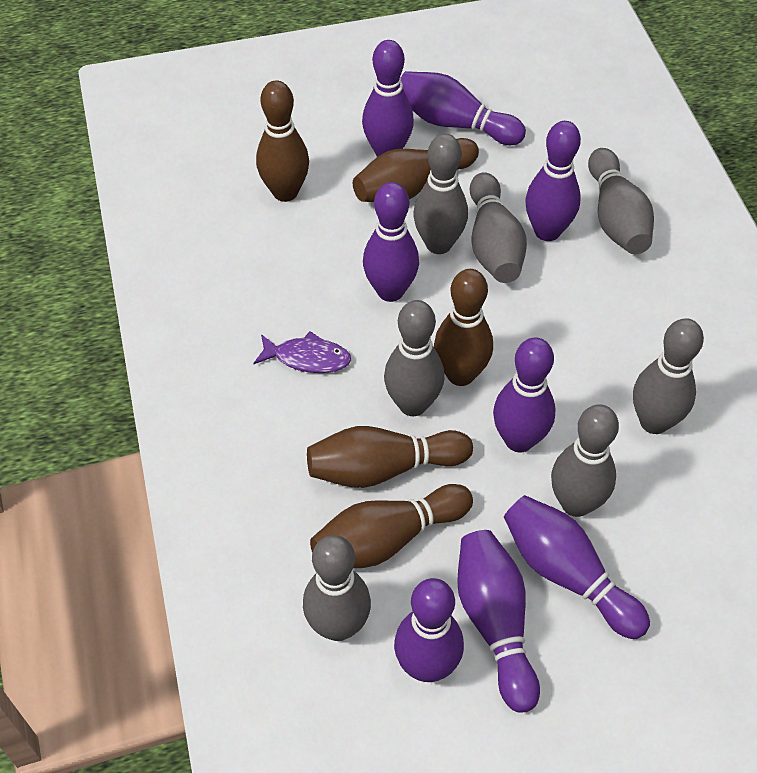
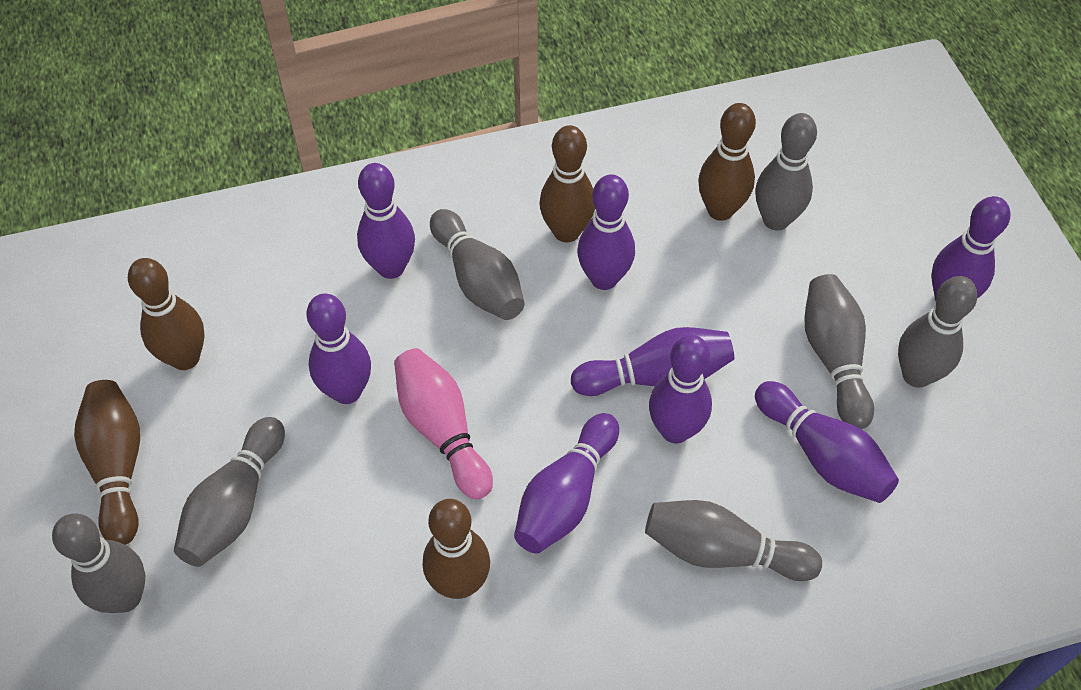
pink bowling pin: none = 0 -> [394,348,493,499] = 1
purple fish: [254,331,351,373] = 1 -> none = 0

